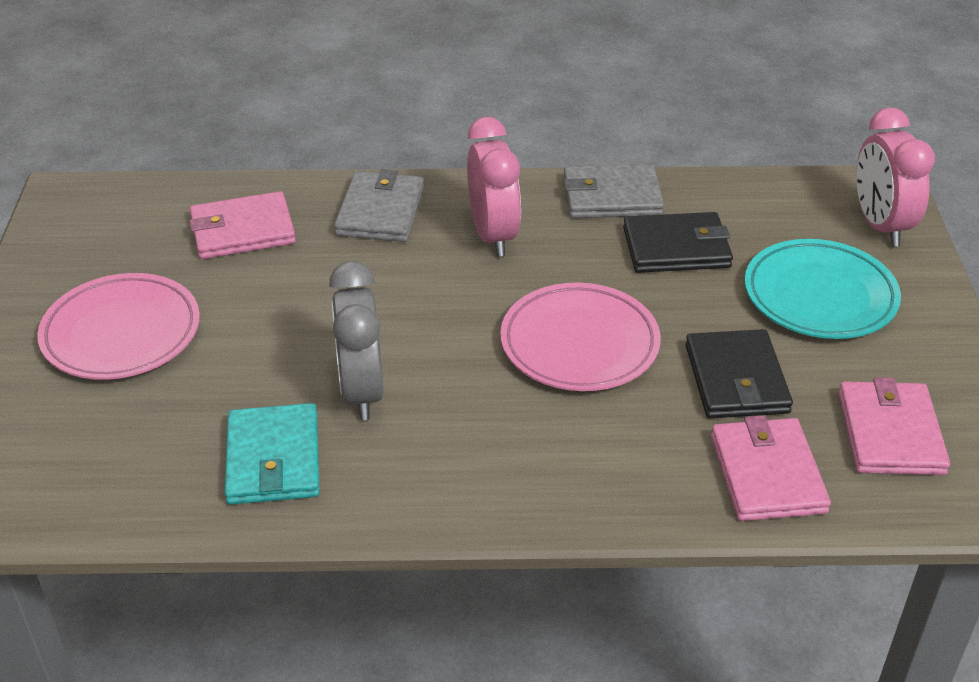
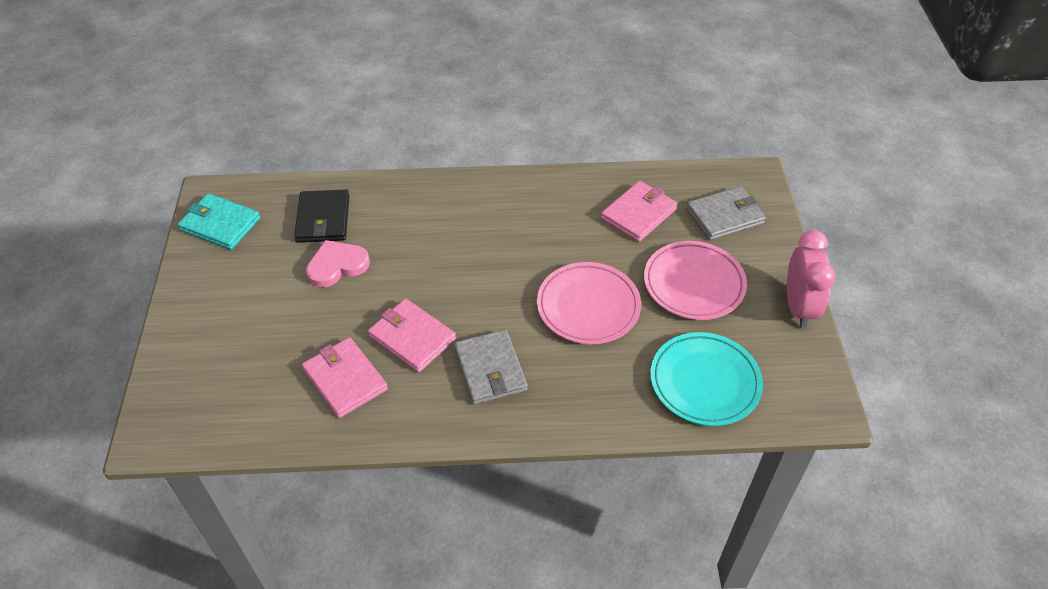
black wallet: [623,212,733,273] [686,329,793,418] = 2 -> [294,189,349,243] = 1
grey clock: [329,261,384,420] = 1 -> none = 0
pink clock: [467,117,521,257] [856,107,935,247] = 2 -> [787,230,836,328] = 1
pink heart: none = 0 -> [306,240,370,287] = 1

